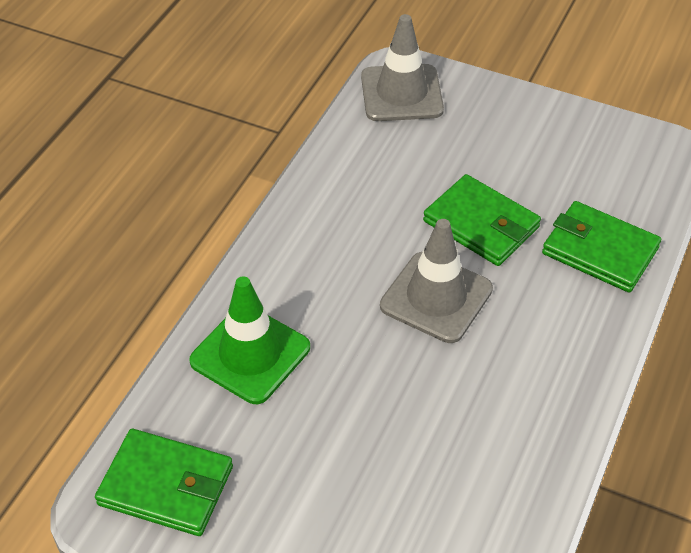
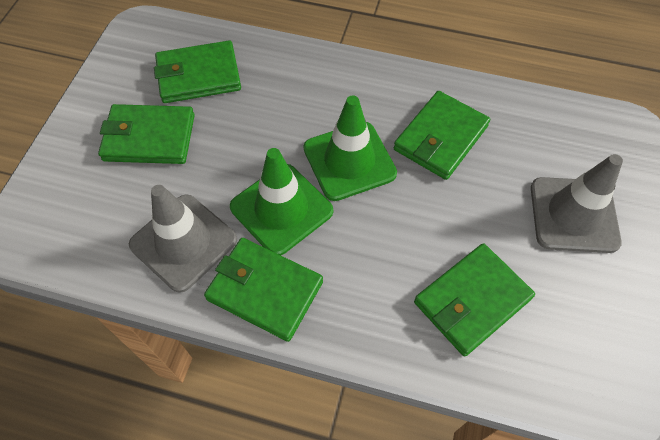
green traffic cone: [189,276,310,404] = 1 -> [230,148,333,255] [303,95,397,201] = 2
green wallet: [95,429,233,536] [423,174,541,266] [542,201,661,292] = 3 -> [98,104,195,164] [154,40,241,103] [204,238,323,342] [394,91,490,180] [414,243,535,356] = 5

